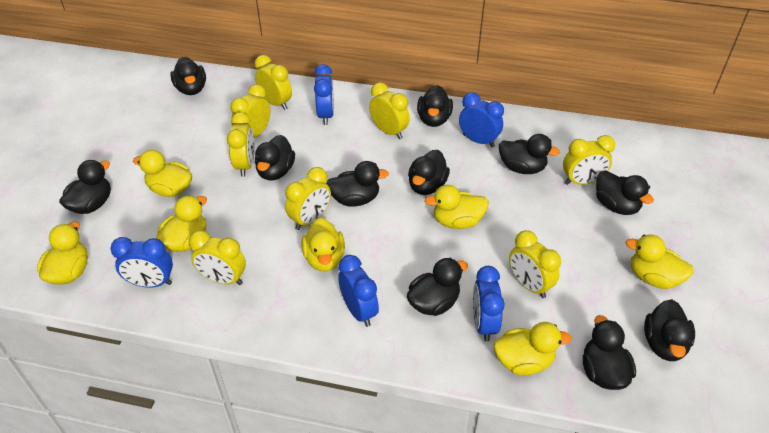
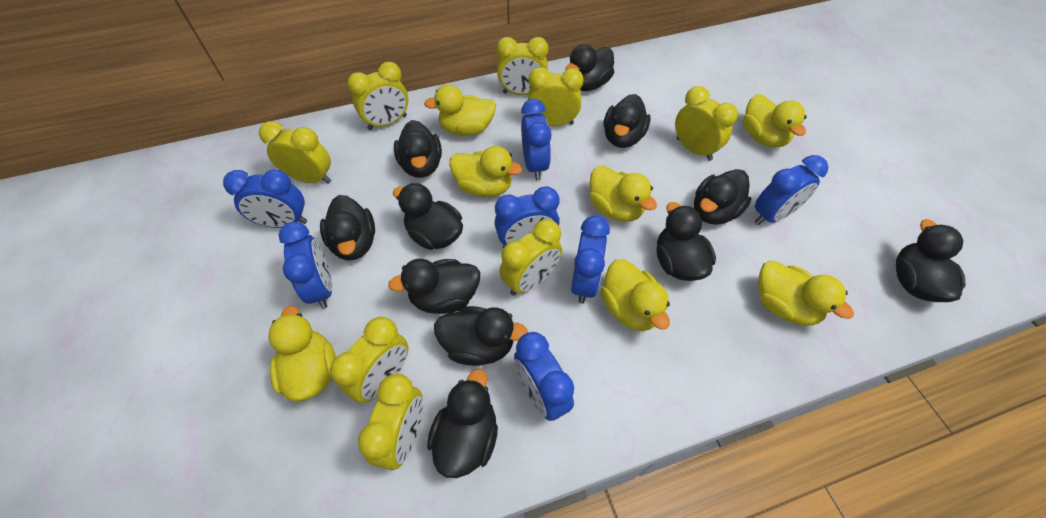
blue clock: [110,237,173,287] [314,64,334,125] [338,255,379,327] [459,92,504,147] [473,266,505,342] = 5 -> [223,170,307,228] [279,222,332,309] [495,186,560,248] [514,332,574,421] [521,99,551,180] [571,216,610,304] [755,155,828,225] = 7

